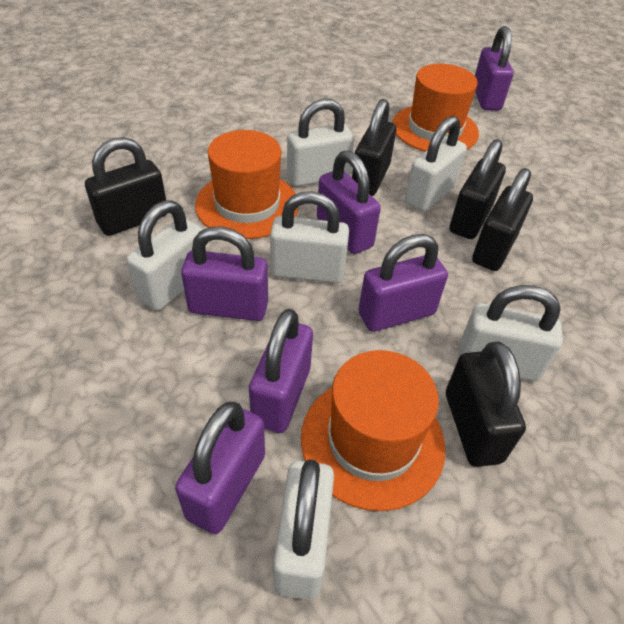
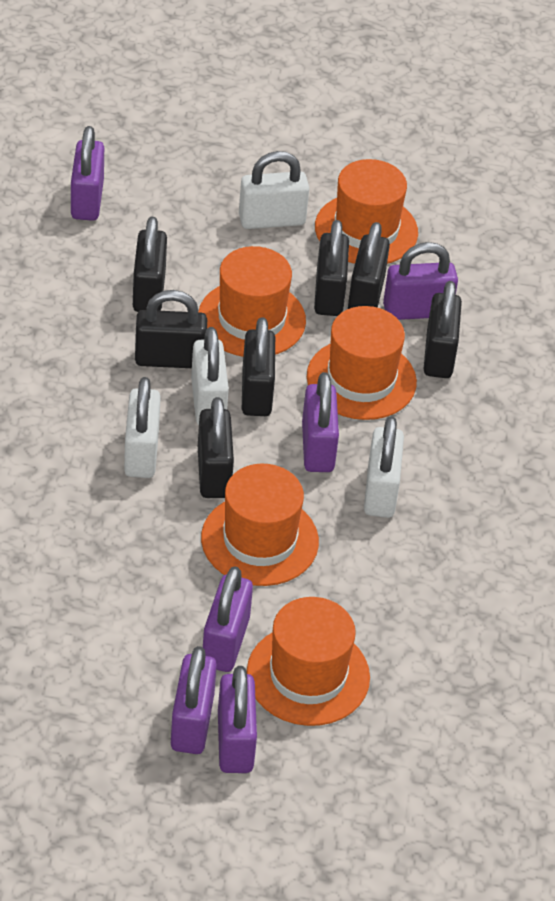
black padlock: [85,137,168,236] [352,99,396,196] [446,341,526,467] [449,139,506,239] [472,168,533,271] = 5 -> [133,217,167,312] [135,290,207,368] [198,397,234,498] [242,317,275,416] [314,220,349,316] [348,222,390,309] [424,281,462,378] = 7
orange hat: [195,130,299,239] [301,350,446,511] [392,64,479,152] = 3 -> [198,246,306,357] [201,464,319,586] [247,597,370,726] [307,306,417,420] [315,159,418,264] = 5
white padlock: [126,200,202,311] [270,191,349,283] [273,459,334,600] [287,99,354,187] [405,116,467,212] [459,285,563,381] = 6 -> [124,377,161,478] [191,327,229,425] [239,151,309,229] [364,416,404,518] = 4

